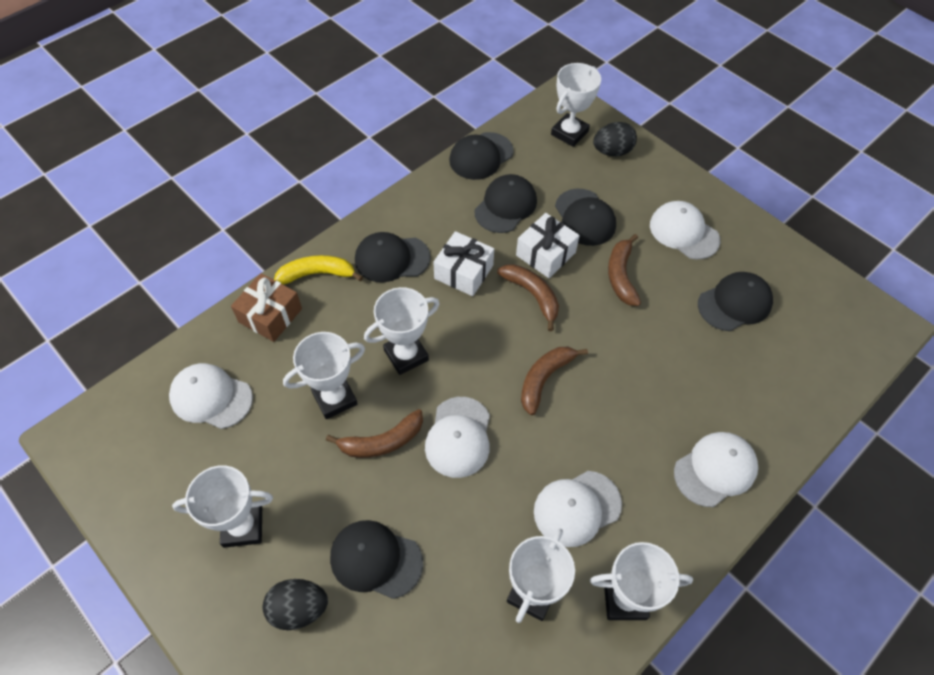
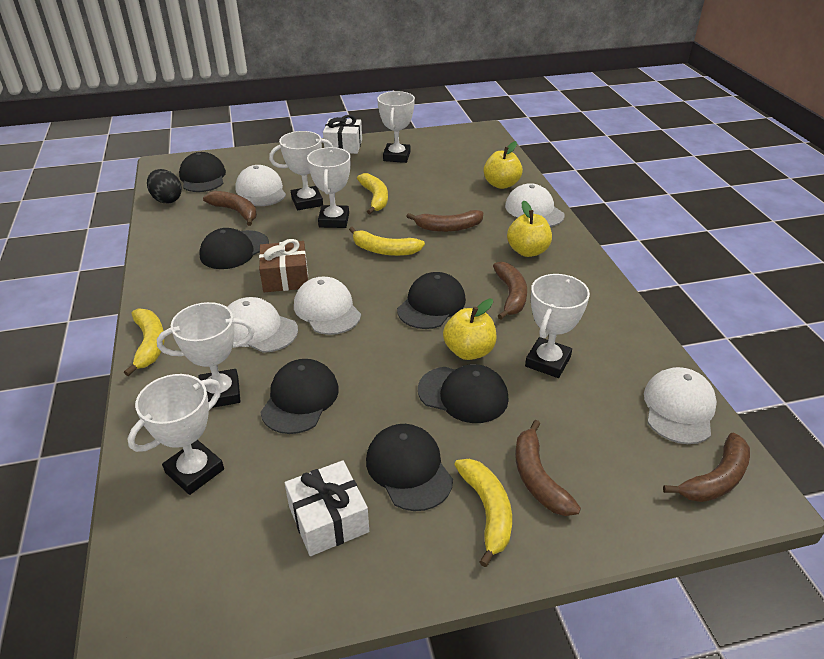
black egg: [263,579,328,630] [593,122,637,156] = 2 -> [147,169,182,203] = 1
brown banana: [326,409,423,458] [497,264,559,331] [521,347,588,415] [608,234,641,306] = 4 -> [203,191,257,226] [406,210,483,232] [493,262,527,320] [515,420,581,516] [663,433,750,502] = 5
yellow apple: none = 0 -> [443,299,497,360] [484,141,523,189] [507,201,552,257] = 3
yellow banana: [274,255,363,285] = 1 -> [124,308,165,376] [349,227,425,256] [357,173,388,214] [454,459,512,567] = 4

